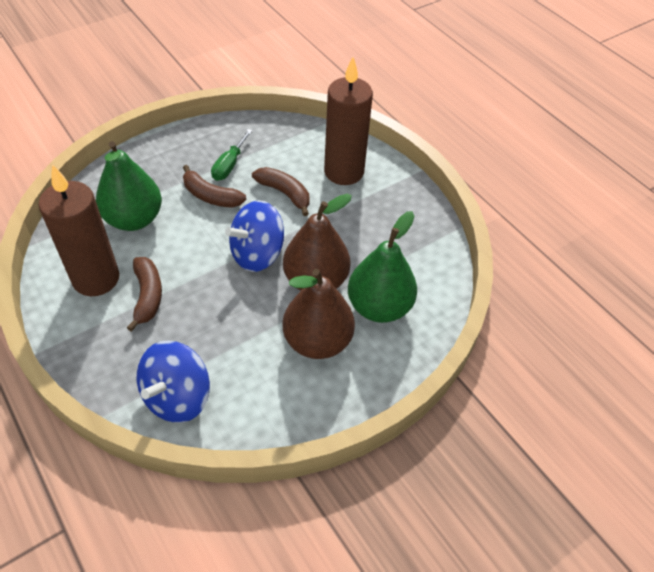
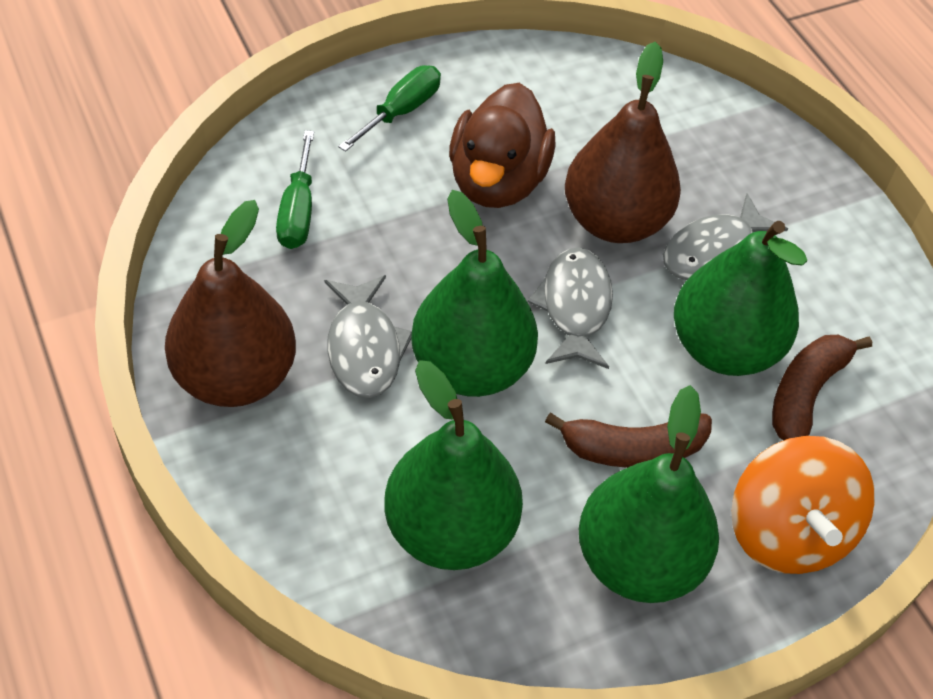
blue spinning top: [137,340,210,423] [225,200,284,272] = 2 -> none = 0
brown banana: [127,257,162,332] [183,165,246,208] [252,167,310,216] = 3 -> [545,412,712,468] [772,335,872,441] = 2
brown candle: [39,164,119,296] [324,57,373,185] = 2 -> none = 0
brown duck: none = 0 -> [449,83,556,208] = 1
green pear: [96,141,162,231] [348,211,417,323] = 2 -> [384,360,523,570] [411,190,538,397] [579,385,719,603] [674,221,807,376] = 4
green screwdriver: [211,129,252,181] = 1 -> [276,130,314,249] [338,65,441,152] = 2
grey fish: none = 0 -> [324,275,412,398] [528,248,613,369] [663,193,788,280] = 3
orange spinning top: none = 0 -> [731,436,875,574] = 1

